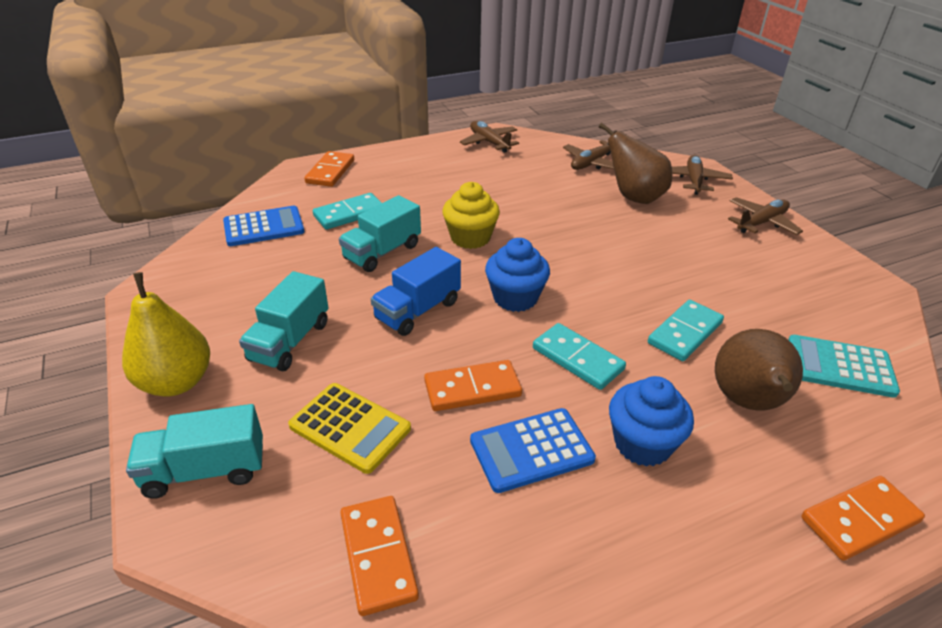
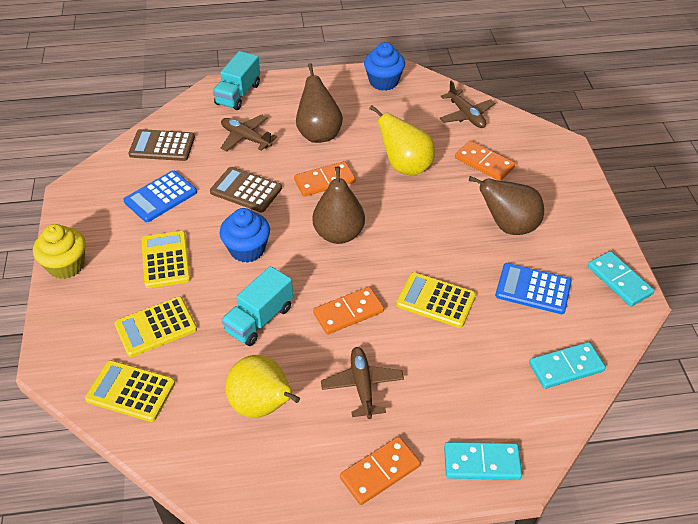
blue truck: [371,247,461,336] = 1 -> none = 0
brown calculator: none = 0 -> [129,129,195,161] [210,167,282,212] = 2
brown pear: [599,123,672,204] [715,329,803,411] = 2 -> [296,63,343,143] [313,167,365,244] [469,176,544,235] = 3
brown plane: [460,121,519,153] [563,130,617,170] [672,155,733,195] [728,197,803,235] = 4 -> [221,114,277,152] [321,347,404,419] [440,81,495,128] = 3
turquoise calculator: [788,335,900,398] = 1 -> none = 0
turquoise truck: [126,404,263,499] [239,271,329,371] [339,195,421,272] = 3 -> [213,51,260,110] [221,266,293,346] = 2
yellow calculator: [288,383,411,474] = 1 -> [85,360,175,422] [114,296,197,357] [141,231,191,288] [396,272,476,328] = 4
yellow pear: [122,272,210,397] = 1 -> [225,355,300,418] [369,105,435,176] = 2

